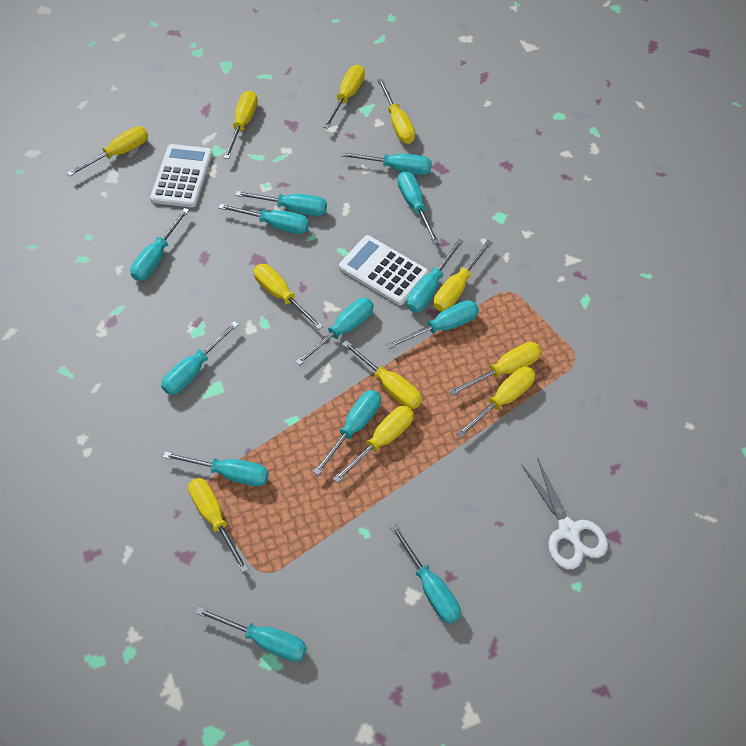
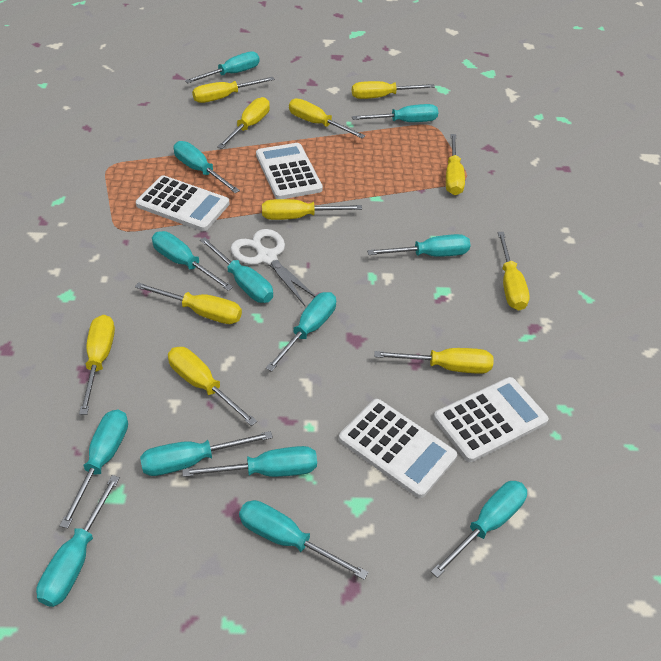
white calculator: [150,144,213,207] [339,235,428,305] = 2 -> [136,175,229,231] [256,143,323,199] [339,399,457,498] [434,377,549,462] = 4

